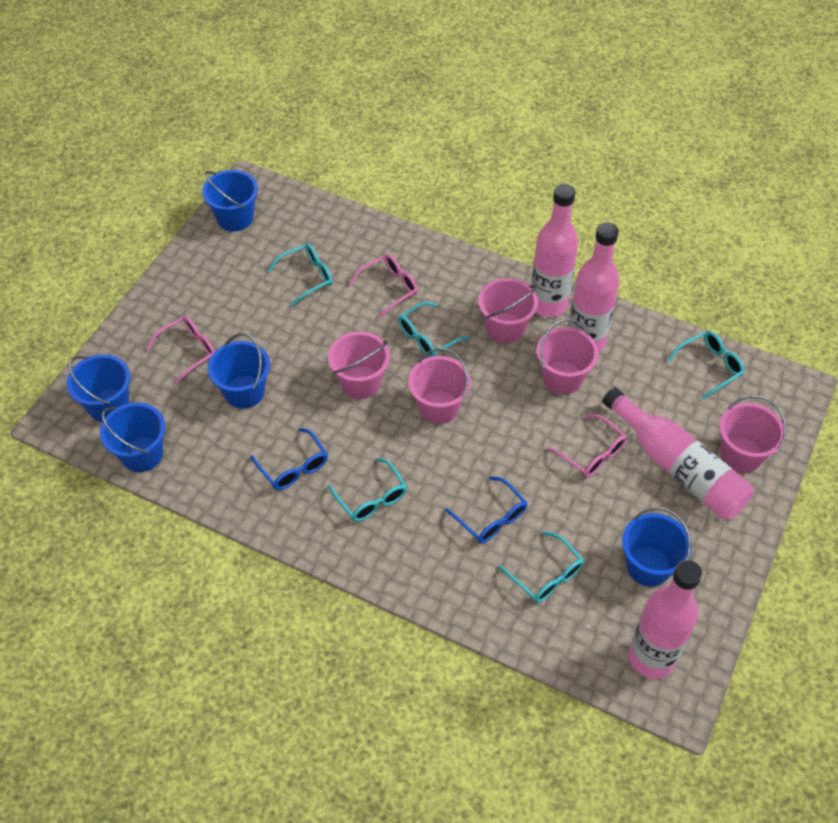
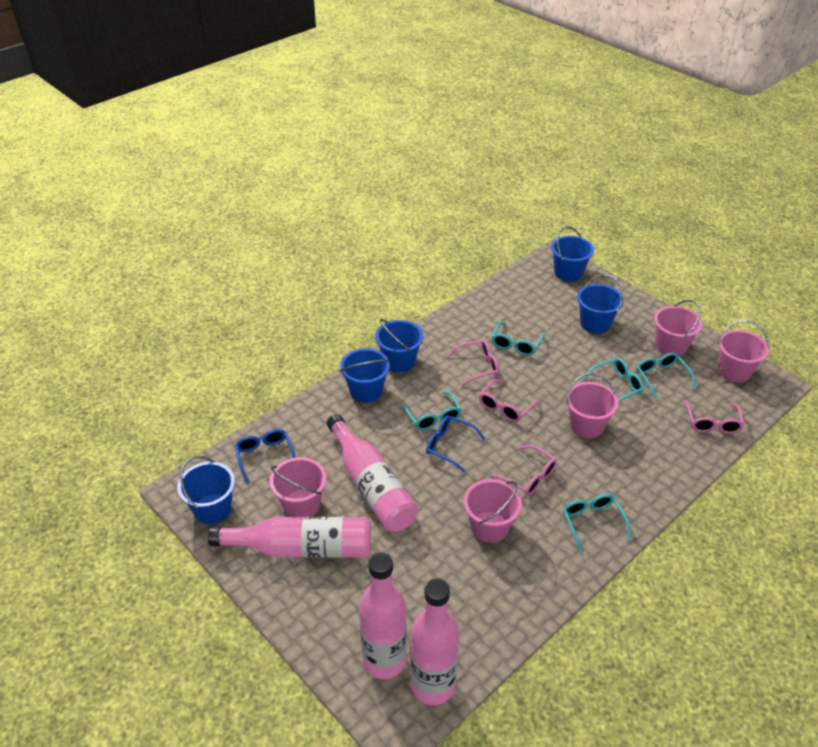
pink glasses: [146,316,215,384] [349,254,418,318] [547,415,627,477] = 3 -> [447,340,499,386] [479,380,540,422] [491,445,557,496] [685,400,744,434] = 4

